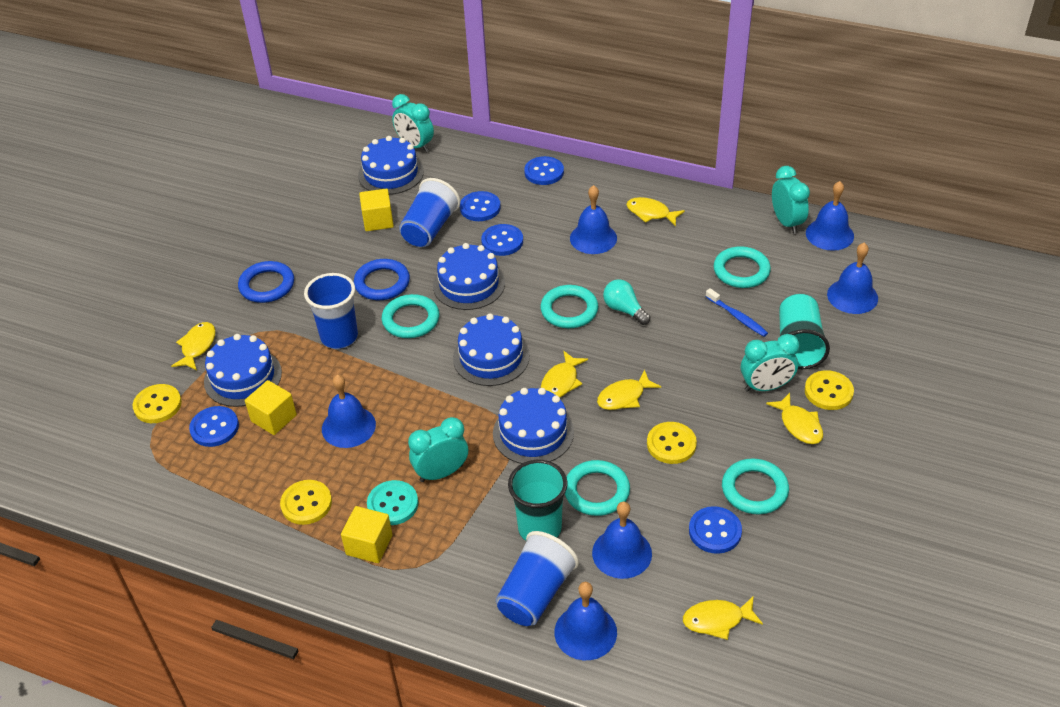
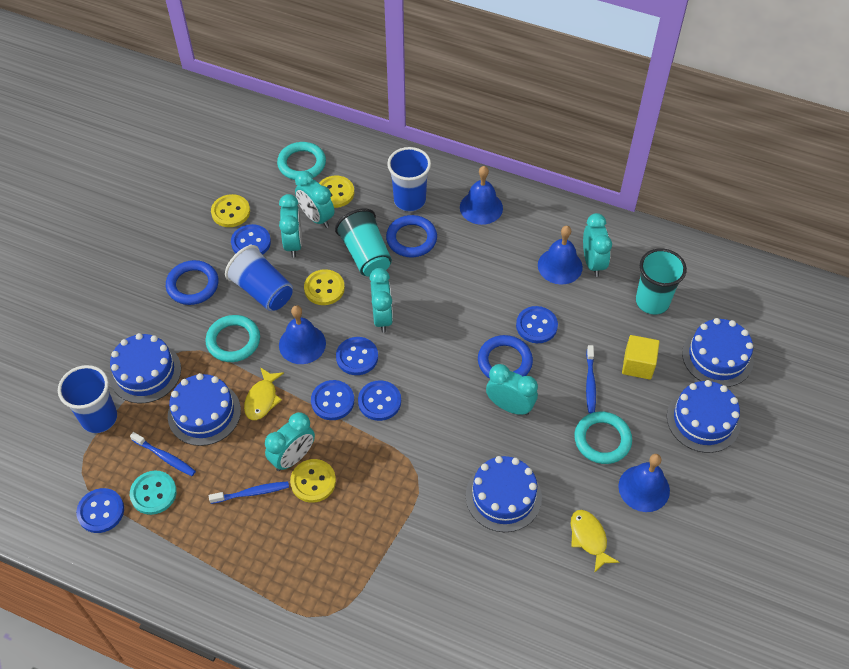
blue bell: [322,375,376,448] [554,582,617,660] [570,185,617,254] [592,502,652,579] [806,181,854,251] [827,243,878,314] = 6 -> [279,305,326,364] [460,166,503,225] [538,226,583,285] [618,454,670,512] = 4
blue button: [189,406,239,447] [460,191,501,221] [481,224,523,256] [524,156,564,185] [689,506,742,554] = 5 -> [76,488,124,533] [231,224,271,255] [311,380,354,420] [336,337,378,375] [358,380,401,421] [516,306,558,343] = 6
blue ring: [238,261,294,303] [354,259,410,300] = 2 -> [166,260,219,305] [386,215,437,257] [478,335,533,379] = 3
blue toothbrush: [706,288,768,337] = 1 -> [130,432,196,476] [209,481,289,504] [586,345,596,413] = 3
turquoise clock: [392,94,434,152] [408,417,468,482] [741,334,799,392] [772,166,810,234] = 4 -> [265,412,315,471] [279,194,302,257] [295,171,335,228] [369,268,393,333] [486,364,538,415] [583,213,612,277] = 6
turquoise light bulb: [603,279,650,325] = 1 -> none = 0
turquoise ring: [382,294,439,338] [540,285,598,328] [565,460,630,516] [714,246,771,288] [722,458,789,515] = 5 -> [206,315,260,362] [277,142,326,180] [574,412,632,464] = 3
yellow cube: [245,380,297,435] [341,506,393,563] [359,188,394,231] = 3 -> [622,335,660,380] = 1
yellow fish: [171,322,216,370] [541,351,588,397] [597,370,661,410] [626,197,685,226] [683,596,763,640] [766,393,823,444] = 6 -> [244,367,284,420] [571,510,619,573] = 2

